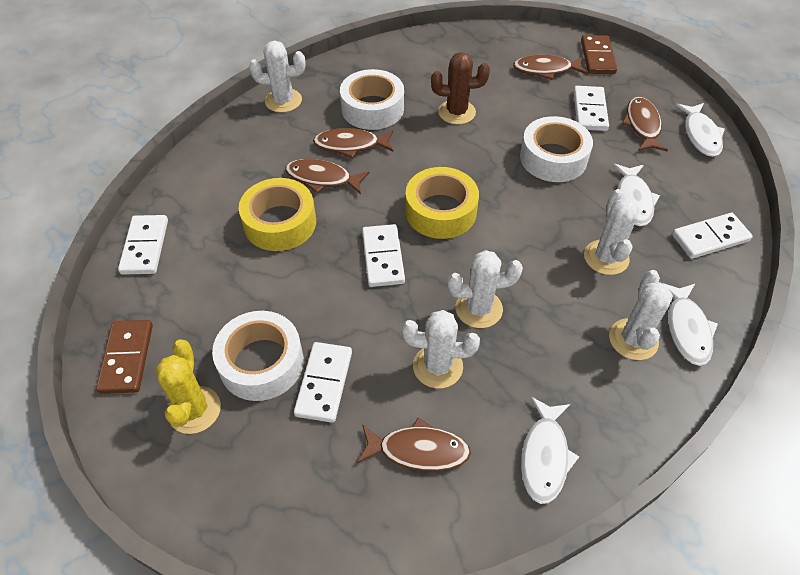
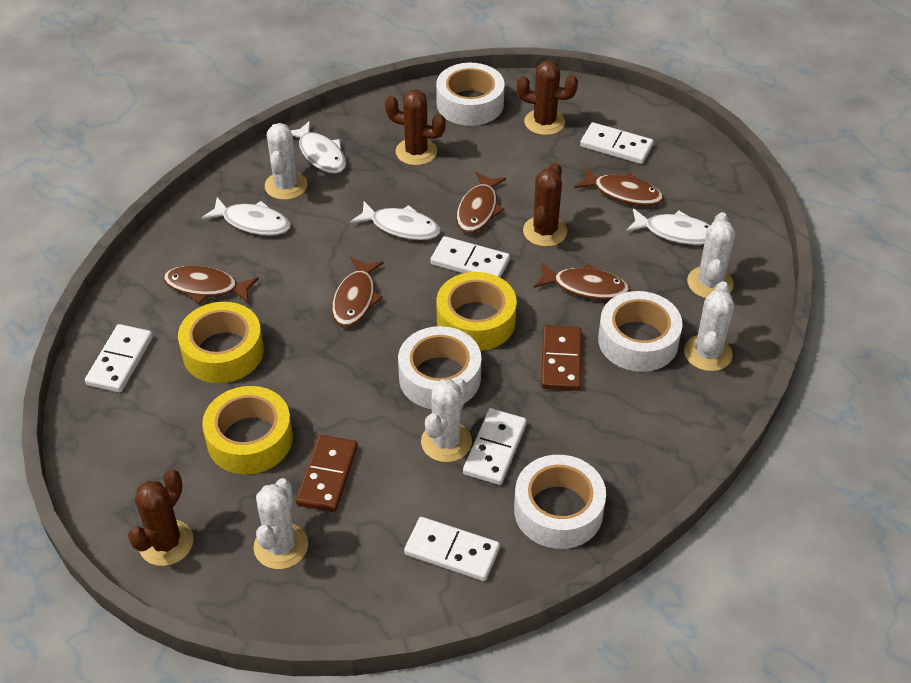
brown cactus: [431,52,490,125] = 1 -> [128,469,193,566] [385,90,446,165] [517,60,578,135] [523,163,567,247] = 4
white tape: [212,311,304,401] [340,69,404,130] [520,116,593,182] = 3 -> [398,326,481,409] [436,63,505,126] [514,455,606,549] [598,291,682,372] = 4
yellow cactus: [156,340,221,434] = 1 -> none = 0
yellow tape: [239,178,316,251] [405,167,479,239] = 2 -> [178,302,264,383] [202,386,293,474] [436,272,517,351] = 3

